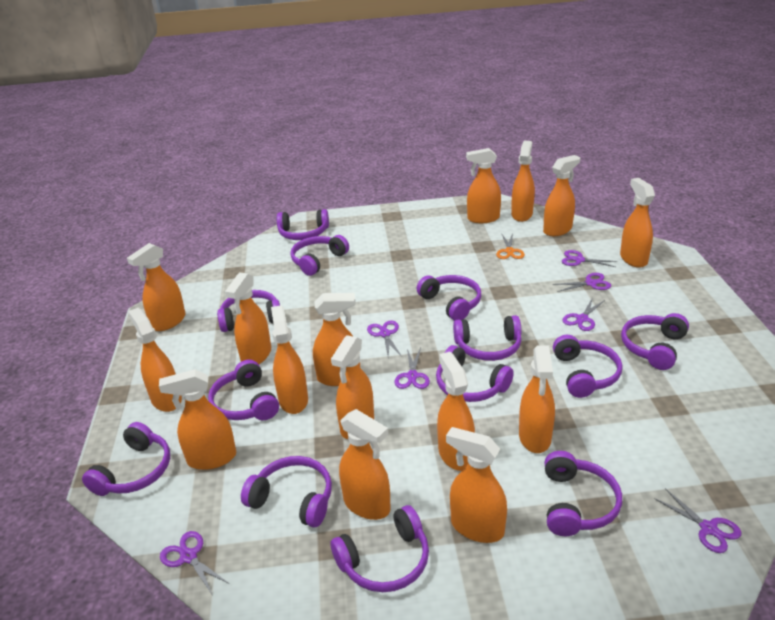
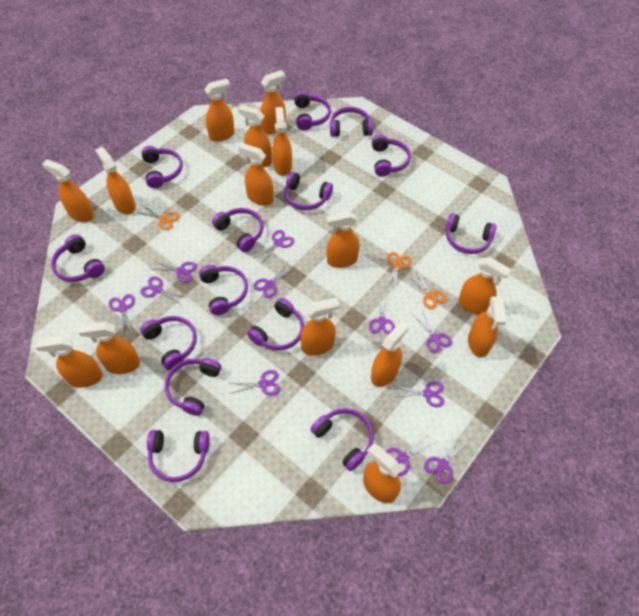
orange scissors: [496,233,525,259] = 1 -> [136,206,180,230] [385,252,412,288] [408,270,448,309] = 3
purple headphones: [82,422,170,496] [208,360,279,420] [217,290,280,332] [241,456,332,528] [277,209,329,240] [290,235,349,276] [330,505,429,592] [417,275,481,321] [436,345,514,402] [453,315,521,361] [545,451,622,536] [553,335,622,398] [621,313,689,370] = 13 -> [51,234,105,282] [140,316,197,370] [141,146,183,188] [147,430,210,482] [164,358,221,416] [199,265,248,315] [212,208,264,252] [247,298,304,350] [284,172,333,210] [294,91,331,131] [310,408,374,471] [330,107,373,137] [372,134,411,177] [446,213,497,254] = 14
purple scissors: [160,531,229,594] [367,320,402,357] [394,348,430,389] [553,273,611,292] [562,250,617,267] [562,297,605,331] [654,488,742,553] = 7 -> [109,294,135,337] [140,276,188,305] [153,260,197,283] [229,370,280,396] [253,263,295,298] [254,230,294,262] [369,293,395,334] [386,433,435,476] [393,381,444,407] [414,311,452,353] [424,433,468,484] = 11

